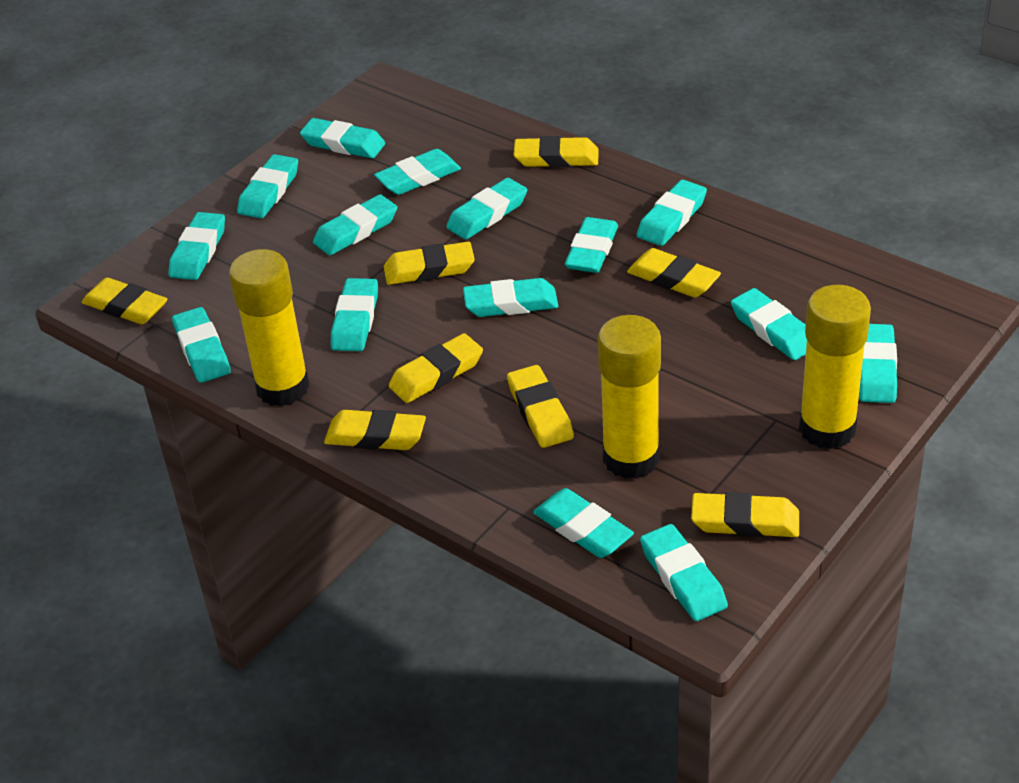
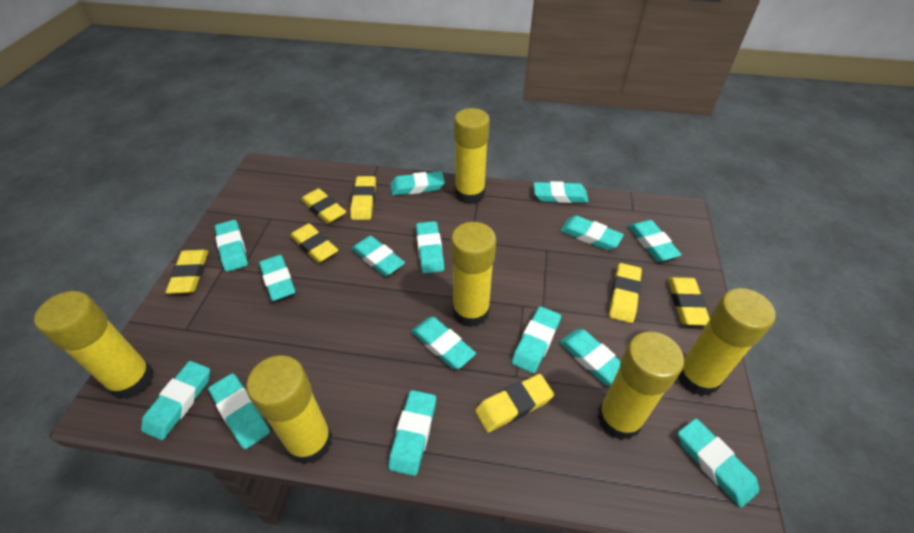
yellow eraser: [82,277,168,324] [324,410,426,450] [384,242,475,285] [389,333,483,403] [507,365,574,448] [513,136,599,167] [627,248,721,298] [691,492,799,537] = 8 -> [165,250,208,294] [290,223,338,263] [301,188,346,224] [350,176,376,220] [475,374,554,432] [609,263,642,323] [668,277,710,325] = 7
yellow glue stick: [229,249,310,406] [598,315,661,479] [799,285,871,449] = 3 -> [34,291,154,399] [246,355,332,464] [451,222,496,327] [454,108,490,204] [597,331,684,440] [678,288,775,396] = 6

